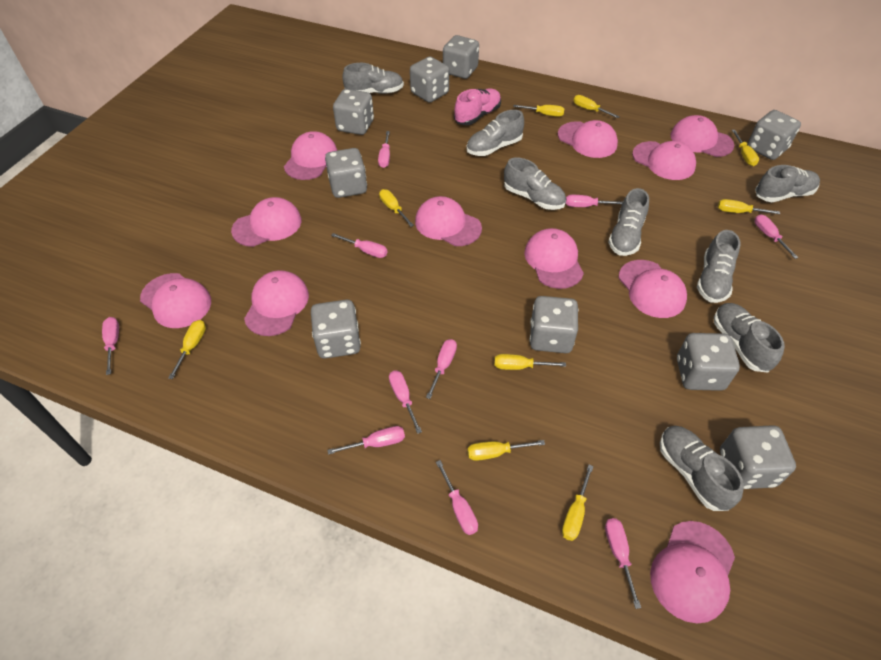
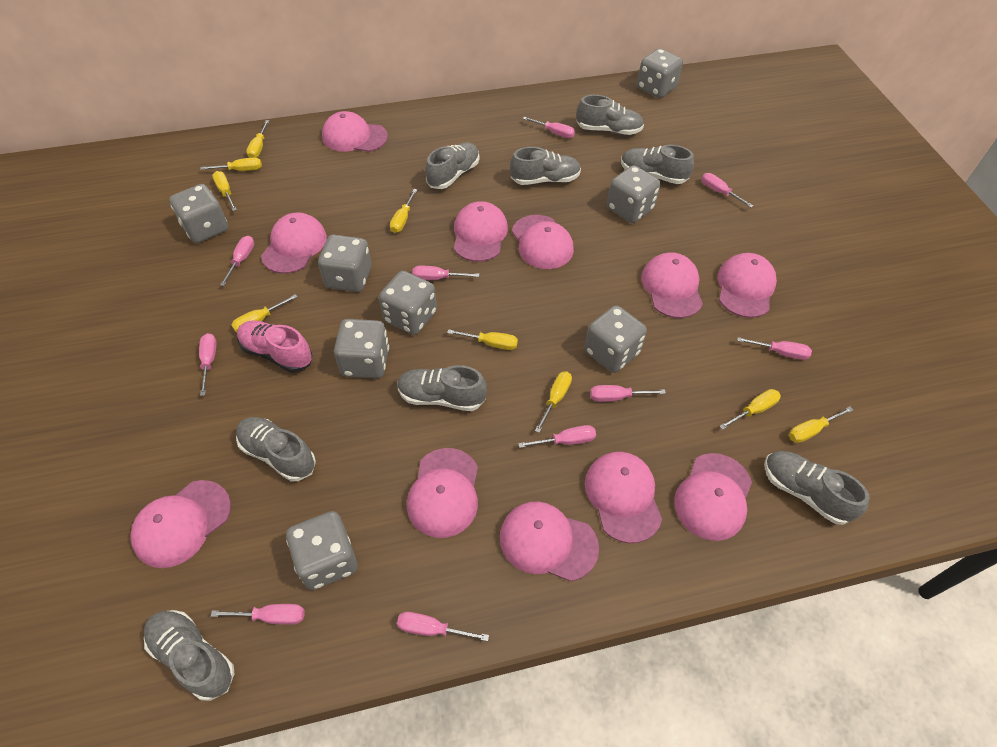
grey dice: [311,300,361,359] [325,148,367,198] [333,89,374,135] [410,57,449,103] [443,35,479,79] [530,296,578,353] [677,333,740,391] [720,425,796,489] [747,110,801,160] = 9 -> [169,184,228,243] [286,511,358,590] [318,235,372,292] [334,319,389,378] [379,271,437,335] [585,305,647,373] [607,165,660,223] [637,48,683,98] = 8

